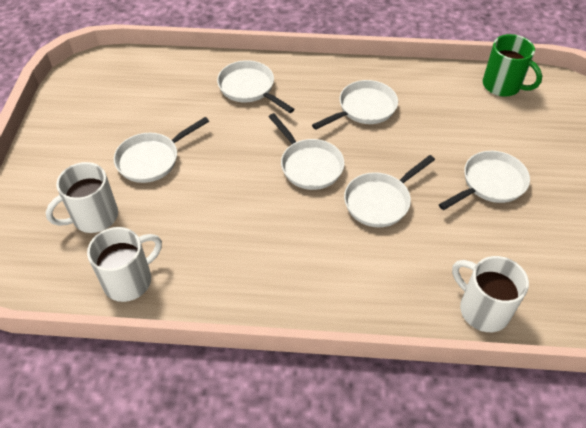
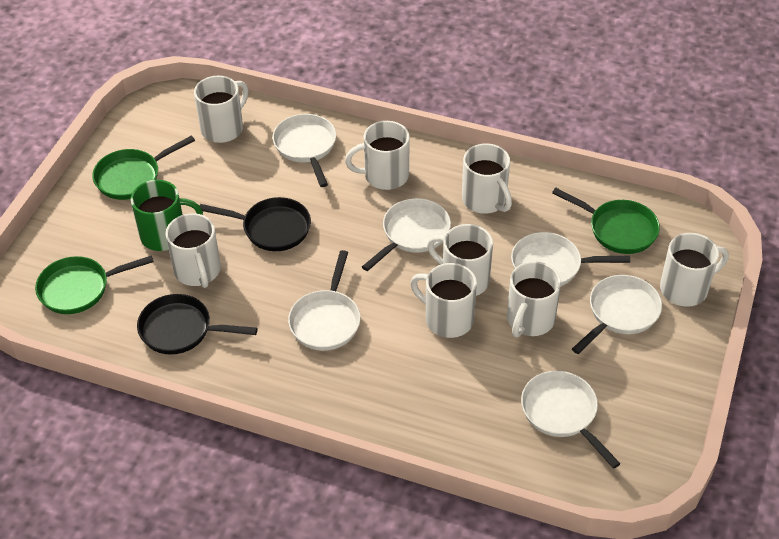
black pan: none = 0 -> [137,294,258,355] [200,197,311,251] = 2
green pan: none = 0 -> [35,255,154,314] [92,135,195,200] [552,188,660,254] = 3
white mug: [46,162,118,233] [87,227,162,302] [452,256,529,332] = 3 -> [165,213,221,288] [194,76,249,143] [345,121,410,190] [410,263,477,338] [427,224,493,296] [462,144,512,214] [507,261,561,337] [660,233,729,307] = 8

